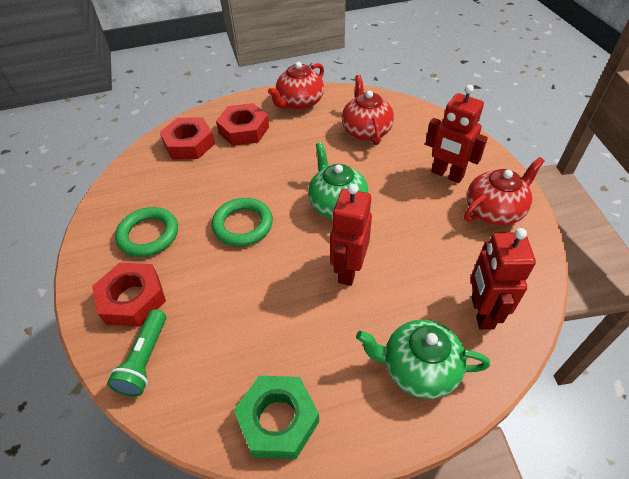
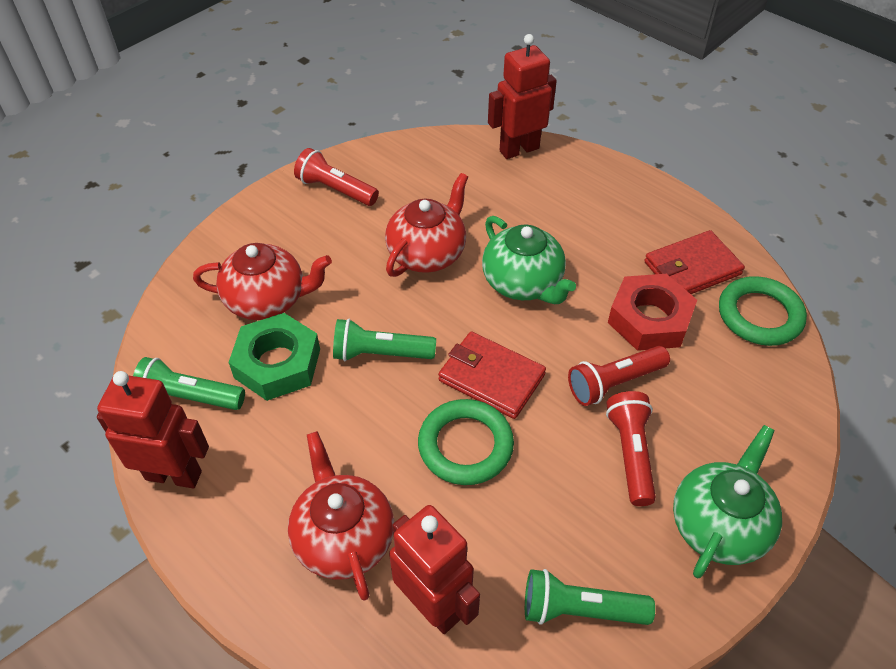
green flashlight: [107,309,166,397] = 1 -> [133,357,245,410] [333,319,436,361] [525,569,655,625] = 3
red flashlight: none = 0 -> [294,148,379,206] [568,346,670,406] [606,391,656,506] = 3
red nut: [92,263,166,327] [160,117,215,159] [216,103,269,146] = 3 -> [608,274,697,351] = 1
red wallet: none = 0 -> [438,331,546,419] [644,230,745,294] = 2

